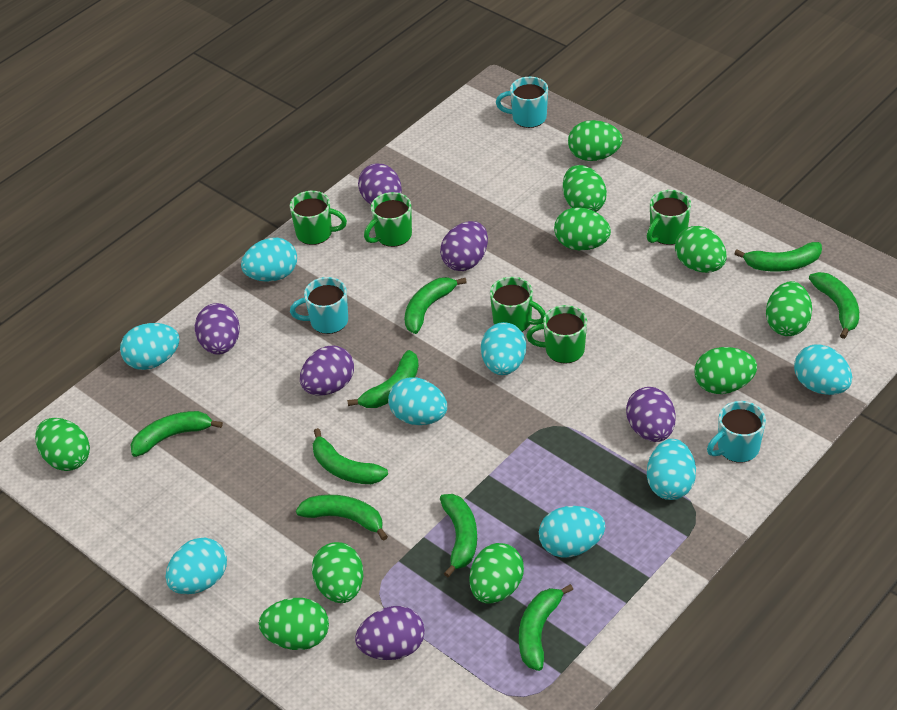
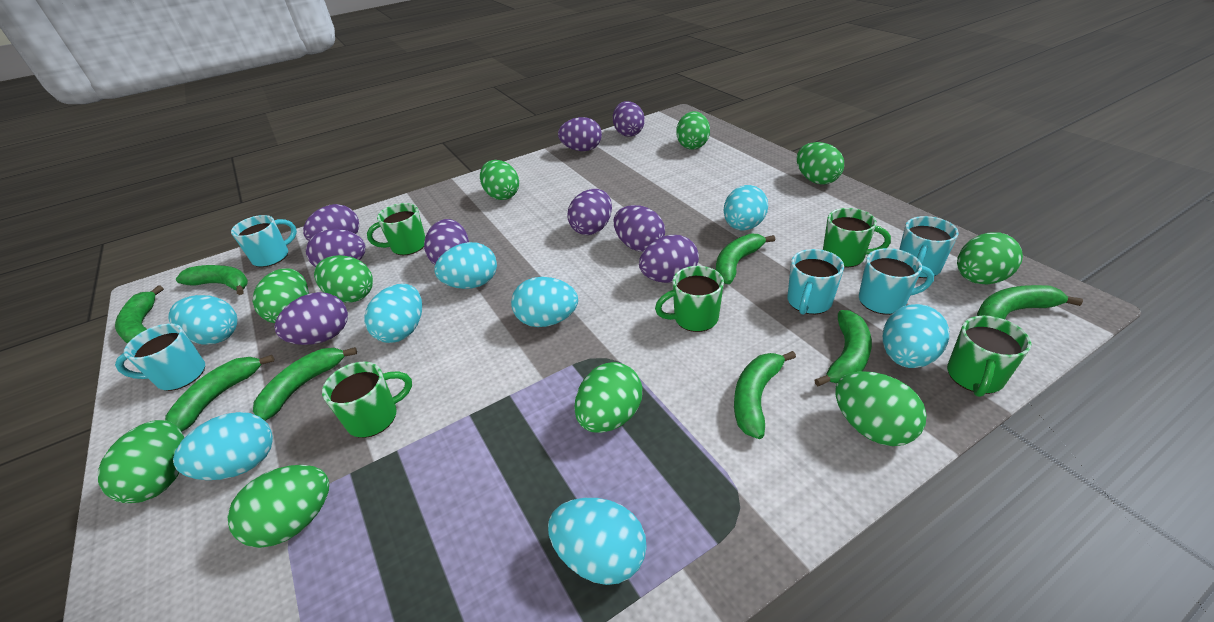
green banana: [131,411,223,457] [296,495,388,541] [313,428,388,484] [347,350,419,408] [405,277,467,334] [440,494,477,577] [519,584,573,671] [734,242,822,272] [809,272,859,339] = 9 -> [115,285,164,344] [165,355,274,432] [176,265,248,295] [253,347,357,421] [716,234,775,284] [734,351,796,439] [814,310,872,386] [977,285,1083,319] = 8
purple egg: [195,303,240,355] [300,346,354,396] [355,606,425,660] [358,163,402,205] [440,221,488,271] [626,387,676,442] = 6 -> [274,292,348,345] [303,204,359,241] [306,229,366,267] [424,219,469,265] [558,117,602,151] [567,189,612,235] [613,101,645,137] [614,205,665,252] [639,235,699,283] = 9
turquoise mug: [290,277,348,334] [496,77,548,128] [707,401,766,463] = 3 -> [115,323,205,391] [231,215,297,267] [787,249,844,315] [859,248,934,315] [899,216,959,278] = 5

